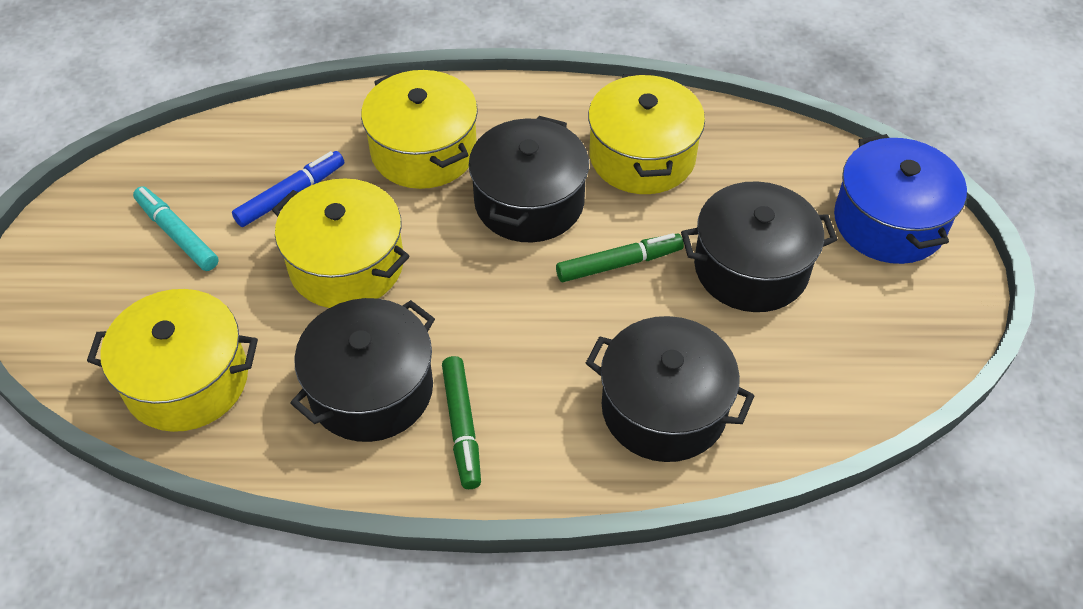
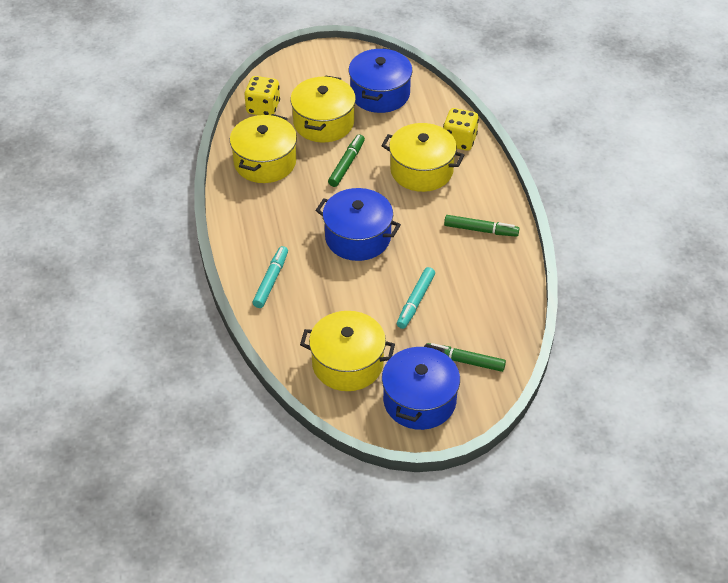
black pot: [291,298,435,442] [468,116,589,243] [586,316,754,462] [681,181,838,312] = 4 -> none = 0
blue marker: [232,151,344,227] = 1 -> none = 0
blue pot: [834,134,967,264] = 1 -> [315,188,401,261] [349,48,412,113] [382,344,460,430] = 3
green marker: [442,356,481,489] [556,233,684,282] = 2 -> [328,134,365,187] [427,343,506,372] [444,215,520,237] = 3
turquoise marker: [133,186,219,271] = 1 -> [252,246,288,308] [397,267,435,329] = 2
yellow dice: none = 0 -> [245,76,280,115] [443,108,479,151] = 2

